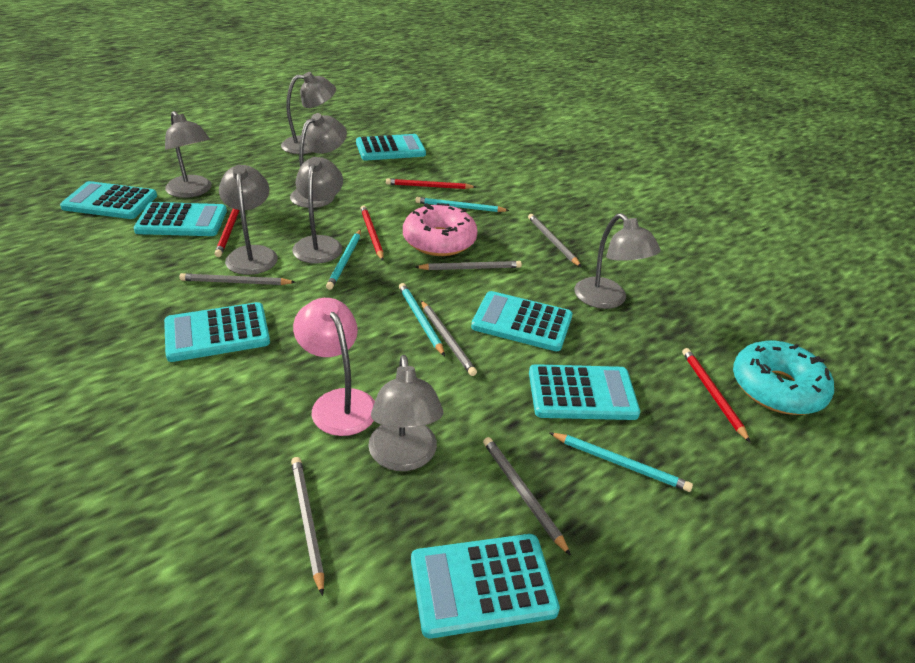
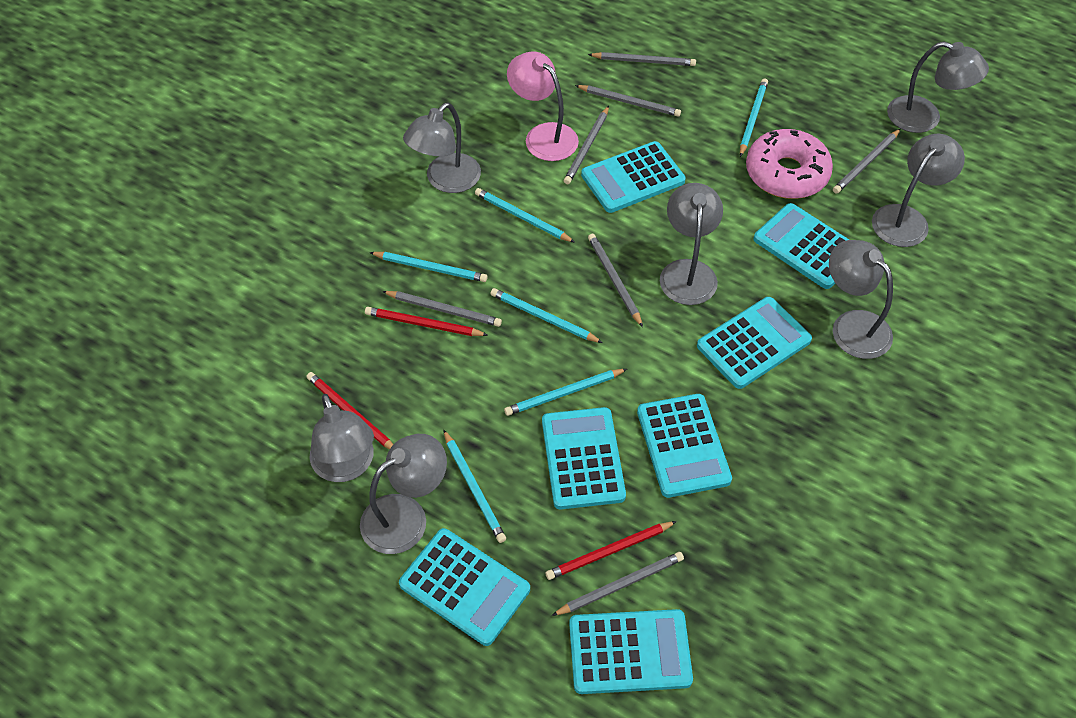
grey pencil: [179,273,295,285] [291,457,324,596] [415,261,522,270] [421,300,477,376] [483,437,571,556] [528,214,581,267] = 6 -> [382,291,502,327] [552,552,684,616] [564,106,609,184] [575,85,681,117] [588,52,696,66] [588,234,643,327] [833,129,901,194] = 7
red pencil: [215,209,240,257] [360,205,383,261] [386,179,476,189] [682,348,750,442] = 4 -> [306,372,393,449] [365,307,487,336] [545,521,677,580] = 3
turquoise donut: [733,341,834,415] = 1 -> none = 0
turquoise pencil: [326,229,361,290] [399,283,445,356] [415,197,510,212] [549,432,693,492] = 4 -> [369,252,487,282] [443,429,506,543] [475,188,575,243] [491,288,603,343] [504,369,627,416] [740,78,768,157] = 6

